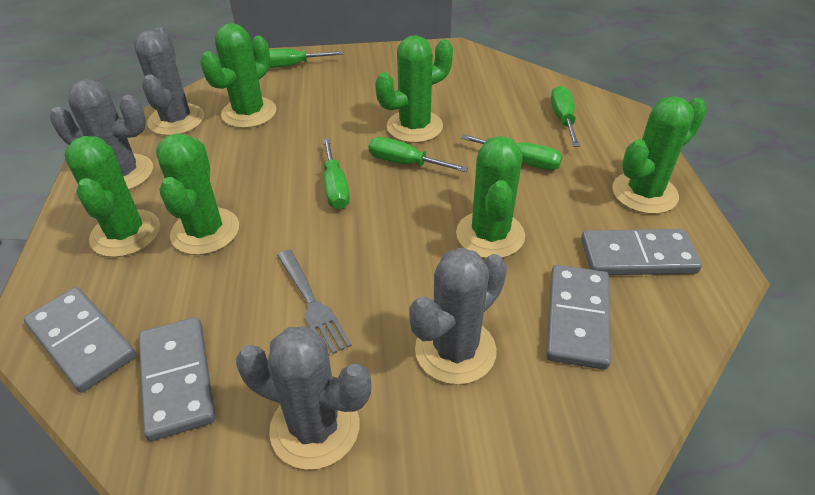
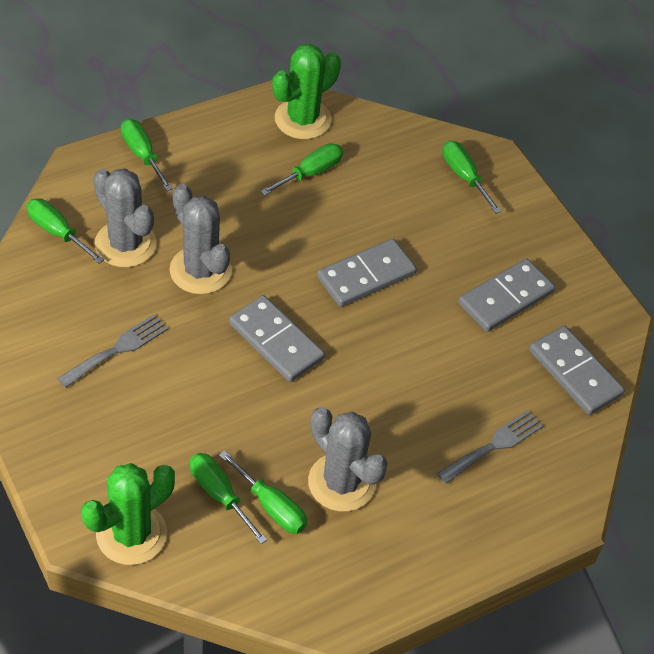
green cactus: [64,136,160,257] [156,133,239,255] [200,23,276,128] [375,35,453,143] [456,136,525,258] [612,96,707,214] = 6 -> [81,463,175,565] [272,44,341,139] = 2
green screwdriver: [269,49,344,68] [323,138,350,209] [368,137,468,172] [461,134,562,170] [551,86,580,147] = 5 -> [26,198,104,264] [121,119,173,191] [190,453,267,544] [219,450,307,534] [260,143,343,196] [442,141,501,214] = 6
grey cactus: [50,79,153,190] [134,27,204,136] [236,326,371,470] [409,248,507,385] = 4 -> [93,168,157,267] [169,184,232,294] [308,407,388,512] = 3
grey fork: [277,250,352,356] = 1 -> [57,314,168,388] [437,410,543,484] = 2

